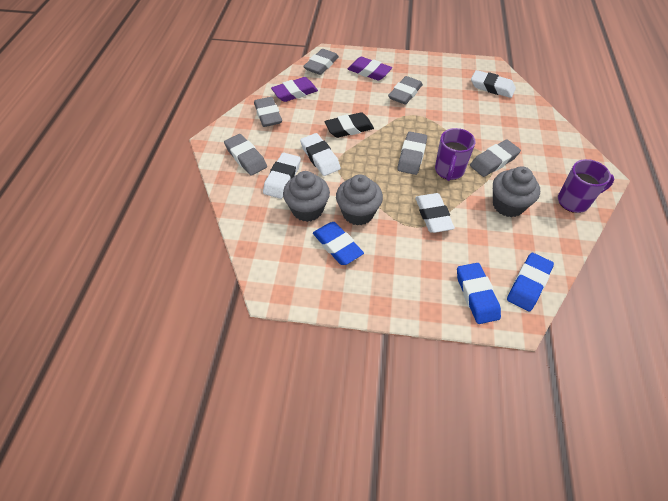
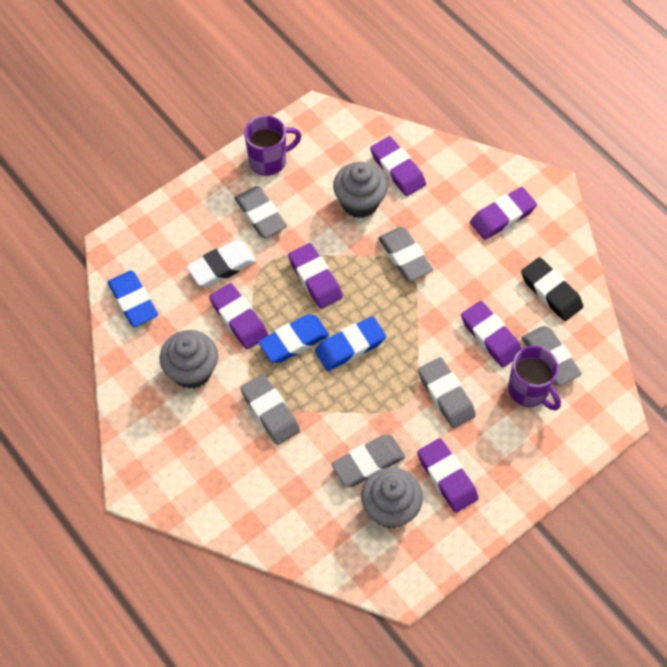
purple eraser: [271,77,318,102] [348,57,392,81] = 2 -> [209,283,268,349] [288,243,343,309] [370,136,426,196] [417,438,479,513] [461,301,522,367] [470,187,537,240] = 6
white eraser: [263,153,301,199] [300,133,341,176] [415,193,455,233] [471,70,516,98] = 4 -> [187,241,256,287] = 1

